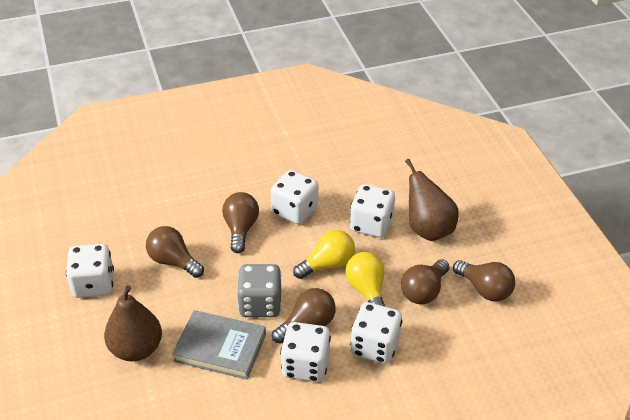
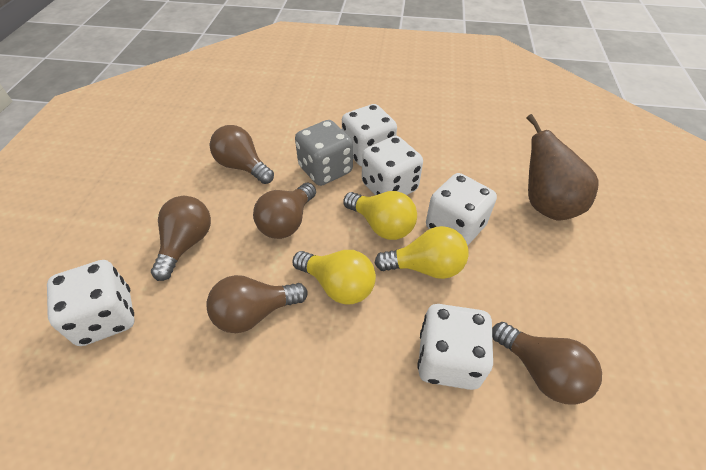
brown pear: [104,285,162,361] [405,159,459,241] = 2 -> [526,114,598,221] = 1
grey book: [172,310,266,379] = 1 -> none = 0
yellow light bulb: [293,230,355,279] [346,252,385,306] = 2 -> [292,250,376,304] [343,191,417,240] [374,226,469,279] = 3

